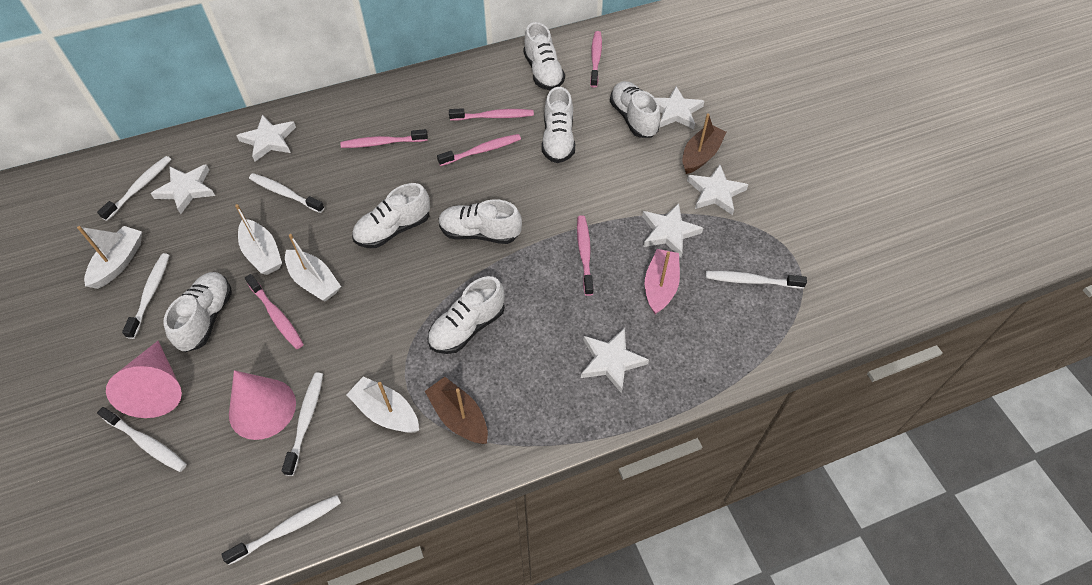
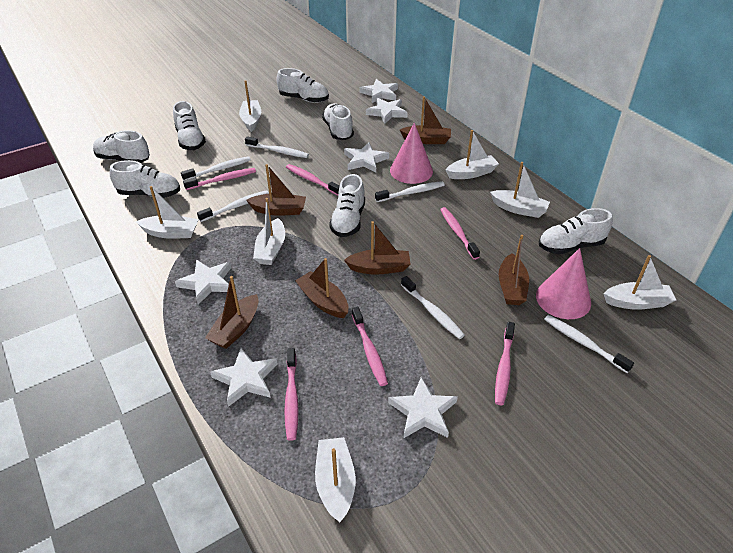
brown boat: [425,377,488,444] [682,113,726,174] = 2 -> [205,276,259,349] [246,164,306,216] [295,258,348,318] [344,221,411,275] [400,97,451,144] [498,235,529,305] = 6
pink boat: [645,249,680,314] = 1 -> none = 0
white boat: [77,226,142,289] [235,204,282,275] [285,234,341,302] [346,376,419,433] = 4 -> [136,186,199,239] [239,80,261,132] [253,198,285,265] [315,437,356,522] [446,130,499,179] [490,162,550,218] [603,255,676,310] = 7
white toothbrush: [97,156,171,221] [97,407,187,472] [122,253,170,339] [221,495,341,565] [249,173,325,213] [282,372,323,476] [705,271,807,289] = 7 -> [181,156,251,181] [197,190,269,222] [245,136,309,158] [375,181,445,202] [401,276,465,339] [544,315,634,373] = 6

